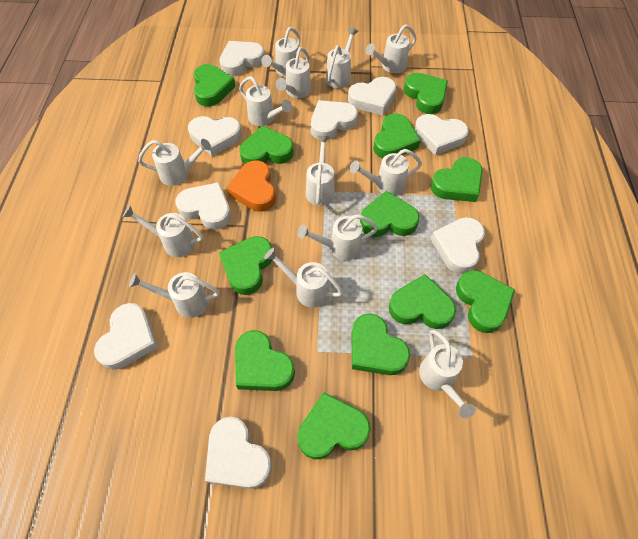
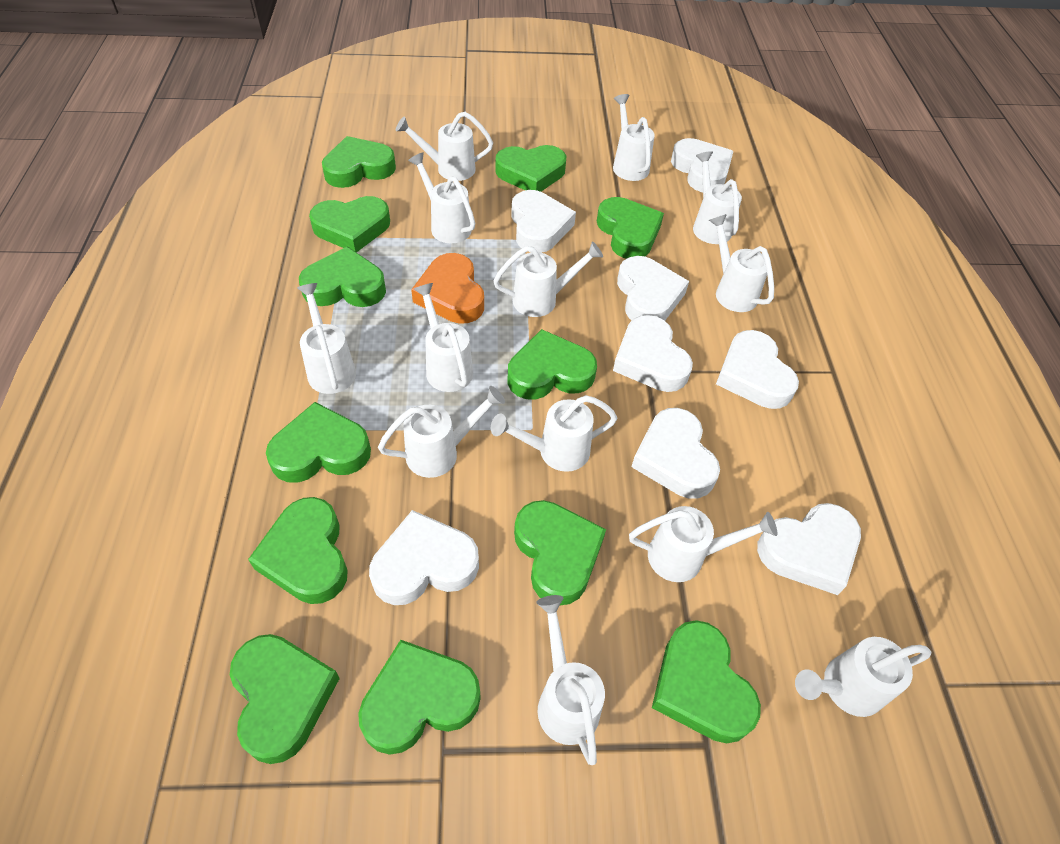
white heart: [94,303,158,370] [175,182,231,230] [188,116,242,156] [205,417,272,489] [220,41,264,76] [311,100,358,140] [348,77,396,115] [414,114,469,155] [431,217,485,274] = 9 -> [369,510,479,605] [511,190,576,253] [613,315,693,392] [617,256,689,320] [631,408,720,499] [671,138,733,192] [716,330,799,409] [757,503,861,595] = 8

